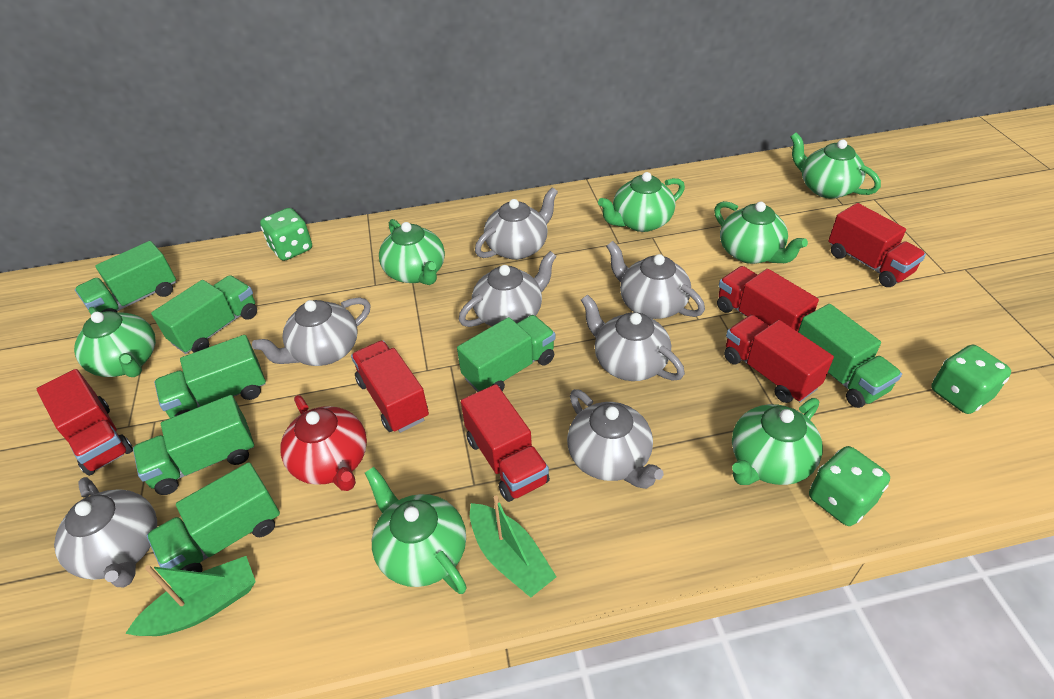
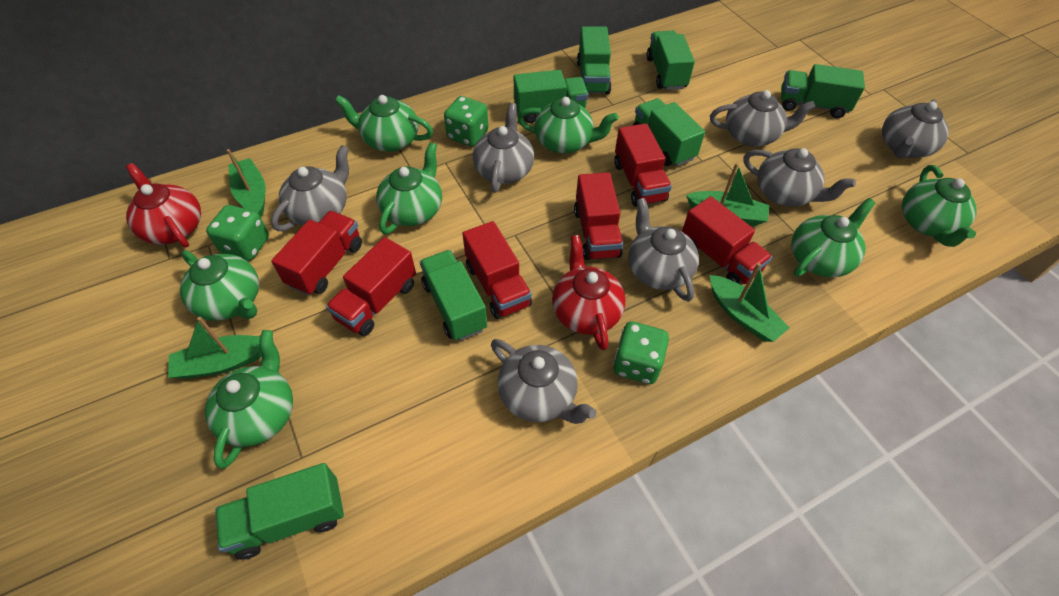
green boat: [125,556,256,636] [470,496,557,598] = 2 -> [168,317,262,379] [227,149,266,217] [686,163,769,226] [710,263,790,342] = 4
red teapot: [280,395,367,491] = 1 -> [126,163,201,248] [552,235,626,350] = 2

